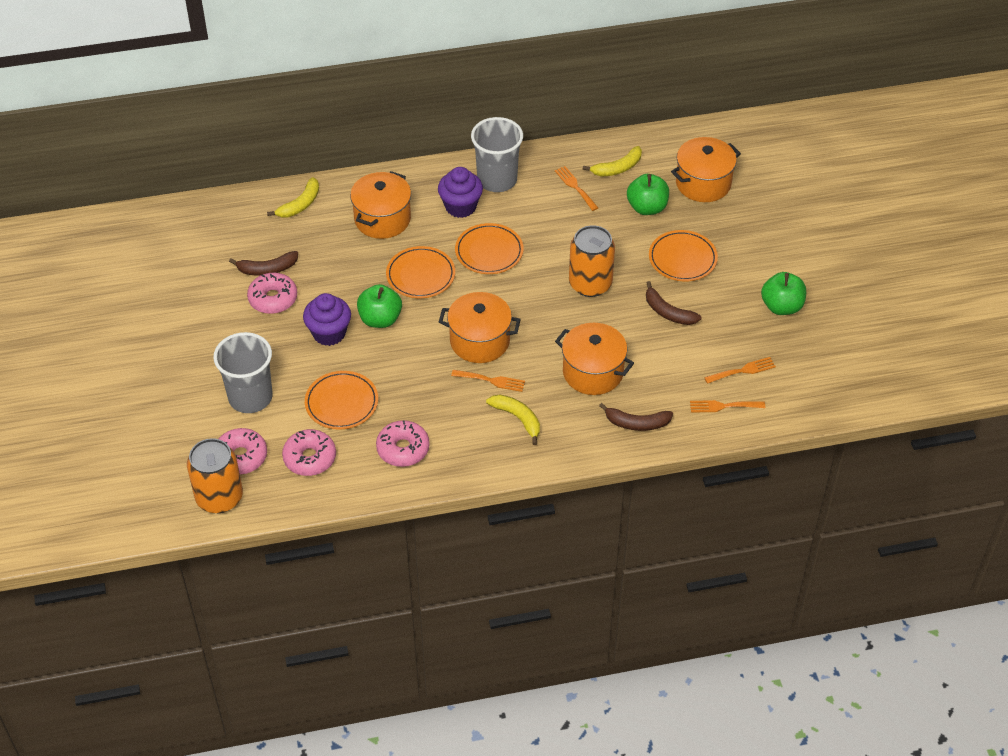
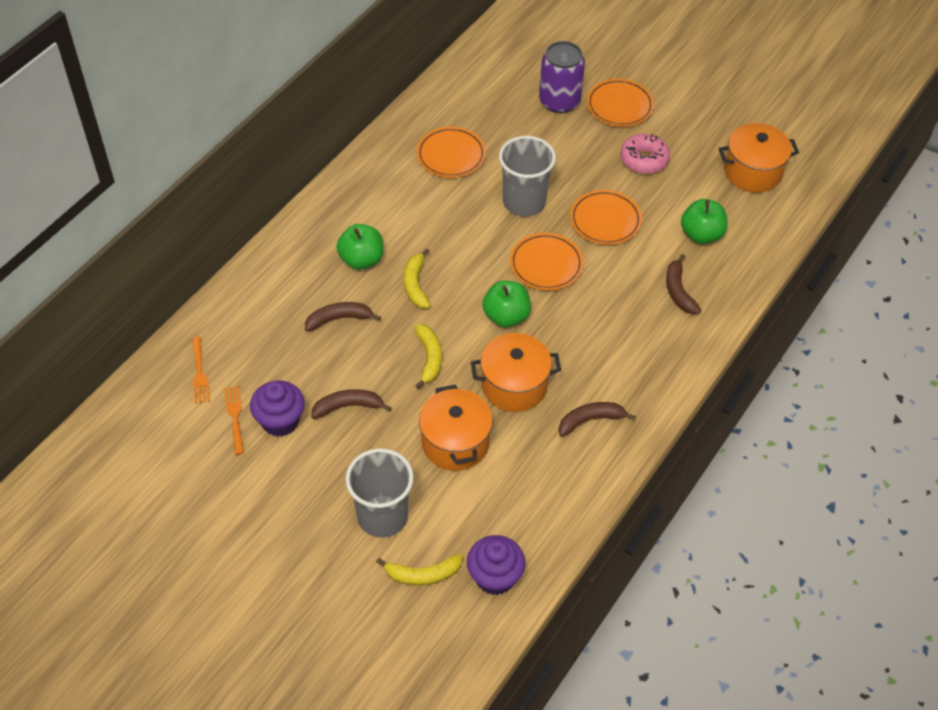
brown banana: [229,251,298,276] [599,403,673,431] [646,281,702,325] = 3 -> [305,302,381,332] [311,389,391,419] [559,402,636,437] [666,254,702,314] = 4
orange can: [187,438,243,513] [569,225,615,297] = 2 -> none = 0
orange fork: [451,370,525,392] [555,166,598,211] [690,400,765,413] [704,357,776,384] = 4 -> [192,337,210,404] [224,386,244,455] = 2
orange pot: [350,171,411,239] [439,292,521,363] [555,323,634,395] [671,137,741,202] = 4 -> [419,385,493,471] [471,333,561,412] [719,123,799,193] = 3
pink donut: [219,428,267,475] [247,273,297,314] [282,429,336,476] [376,420,430,467] = 4 -> [620,134,670,174] = 1
purple can: none = 0 -> [539,41,585,113] = 1

